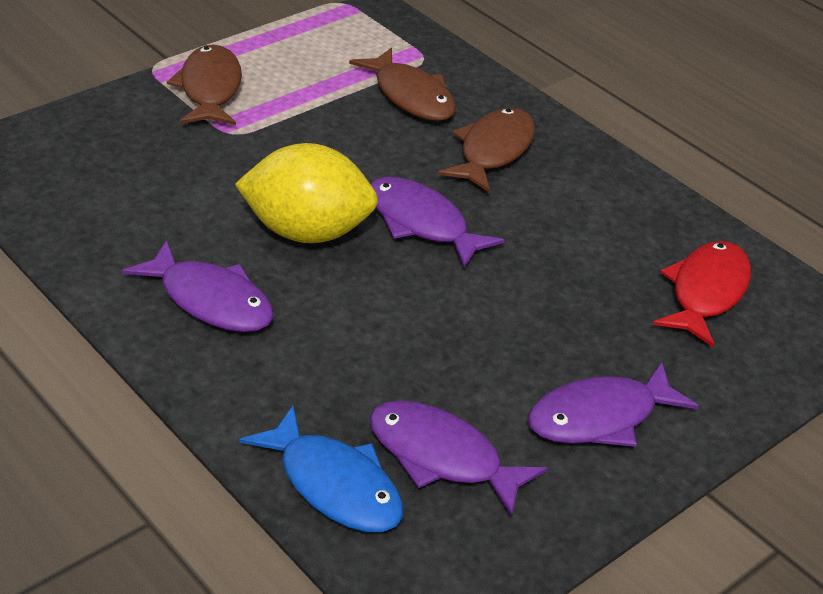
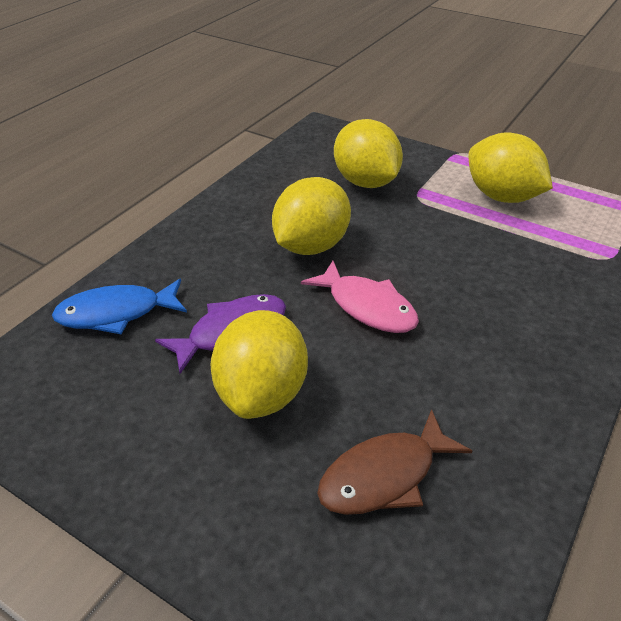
brown fish: [167,45,242,125] [349,48,456,121] [438,108,535,193] = 3 -> [317,409,472,515] = 1
pink fish: none = 0 -> [301,261,419,333] = 1
purple fish: [122,240,274,332] [369,400,547,517] [371,177,504,268] [528,362,699,447] = 4 -> [155,294,286,374] = 1
red fish: [653,241,751,348] = 1 -> none = 0
yellow lemon: [235,143,378,243] = 1 -> [210,310,308,419] [272,177,351,255] [334,119,403,188] [468,132,553,203] = 4

